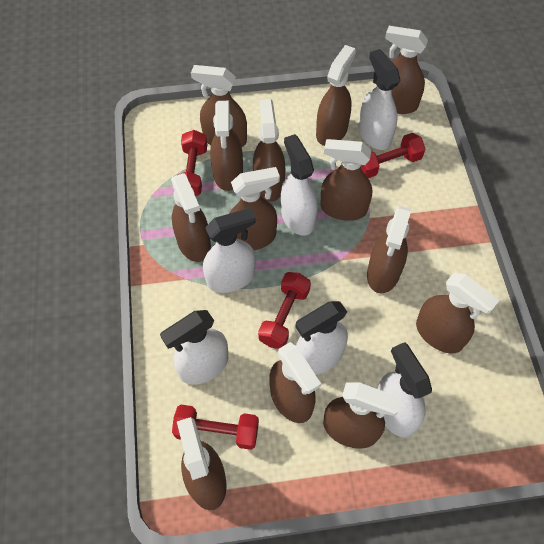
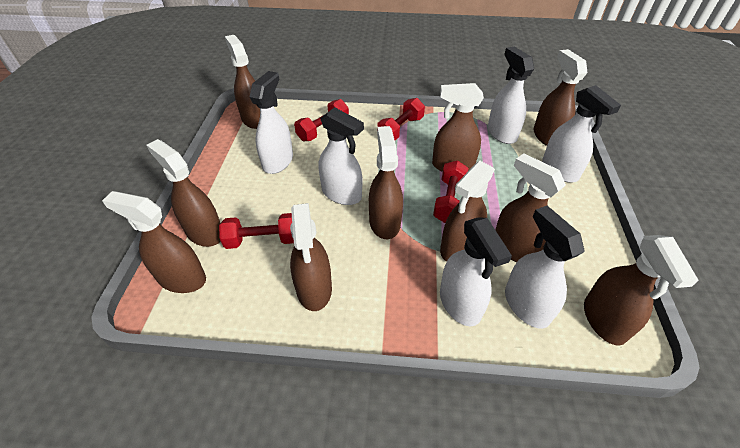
brown spray bottle: [171,173,211,262] [177,417,227,510] [191,65,247,147] [210,101,243,191] [229,167,280,250] [253,99,285,202] [269,342,321,423] [316,45,356,146] [320,139,372,221] [323,382,402,449] [367,206,411,294] [385,26,428,114] [416,273,499,354] = 13 -> [102,191,206,293] [146,139,221,247] [225,35,260,129] [290,203,332,311] [369,126,403,239] [432,83,484,172] [440,161,495,261] [496,154,566,262] [534,49,587,146] [584,235,699,346] = 10

